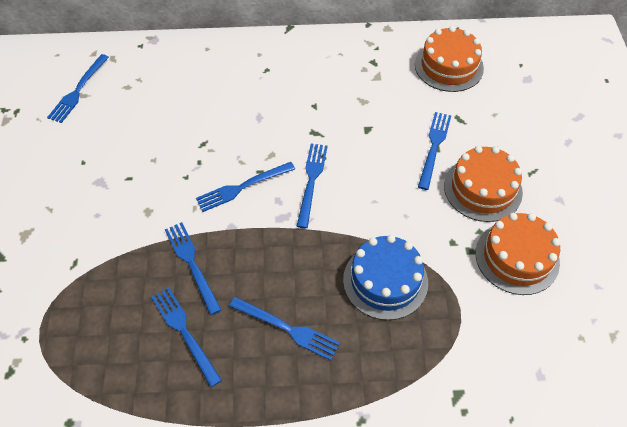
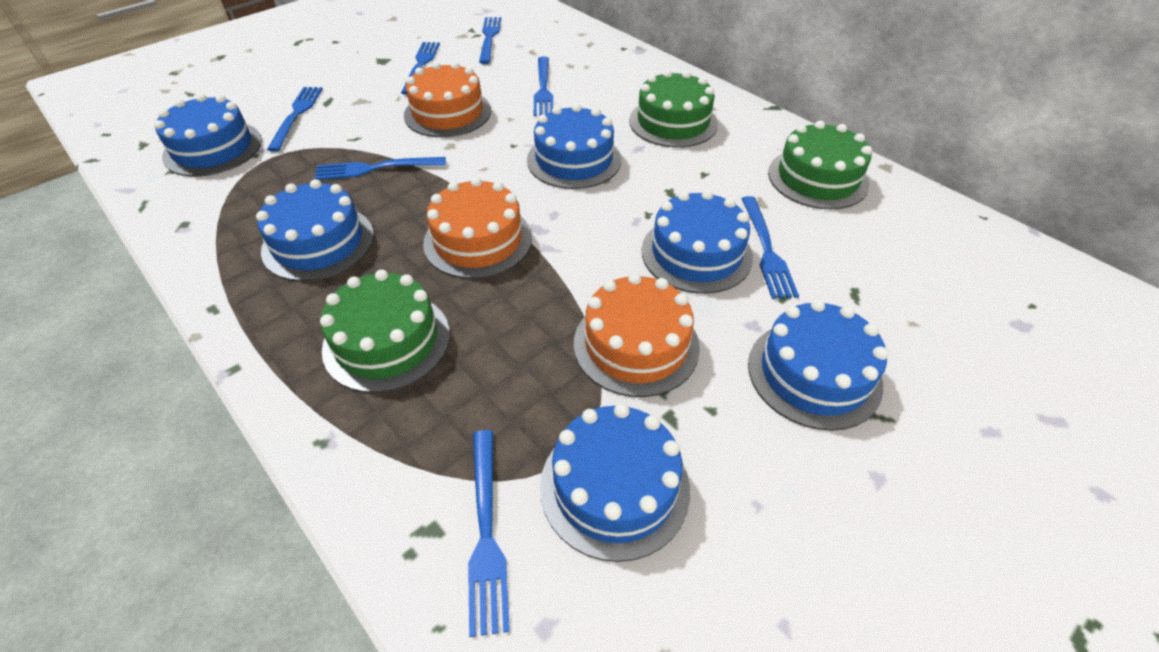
blue cake: [343,235,428,320] = 1 -> [154,94,262,177] [256,179,374,281] [527,104,621,189] [540,403,690,562] [642,190,753,294] [748,299,888,431] = 6
green cake: none = 0 -> [320,270,450,393] [629,70,718,147] [768,121,872,209] = 3

